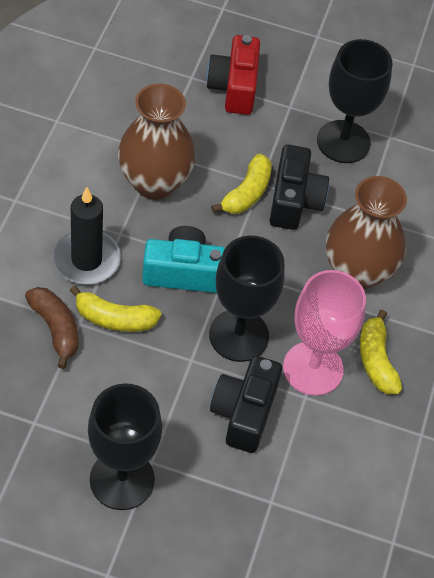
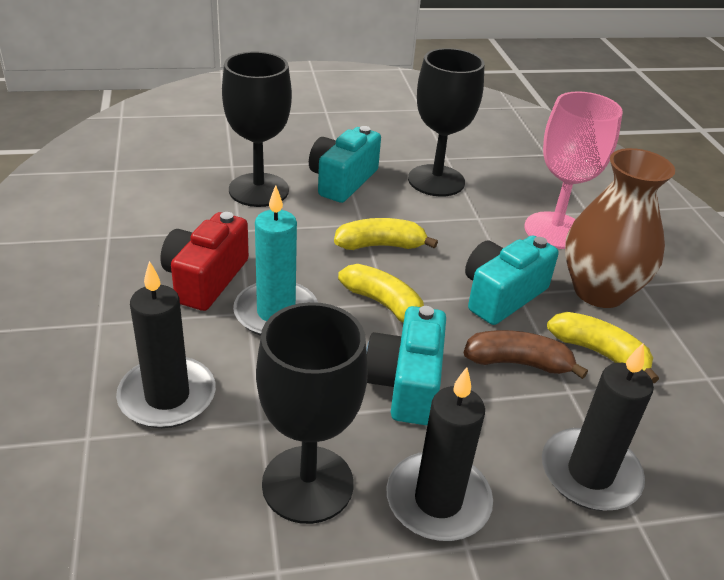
black camera: [210,356,282,453] [270,144,329,230] = 2 -> none = 0
black candle: [53,187,121,284] = 1 -> [116,261,216,428] [386,367,493,541] [542,343,654,511] = 3
brown vase: [118,83,196,199] [326,176,407,289] = 2 -> [565,148,675,308] = 1
turquoise camera: [142,226,225,293] = 1 -> [309,126,381,203] [366,306,446,425] [465,235,559,325] = 3
turquoise candle: none = 0 -> [233,185,318,336] = 1

